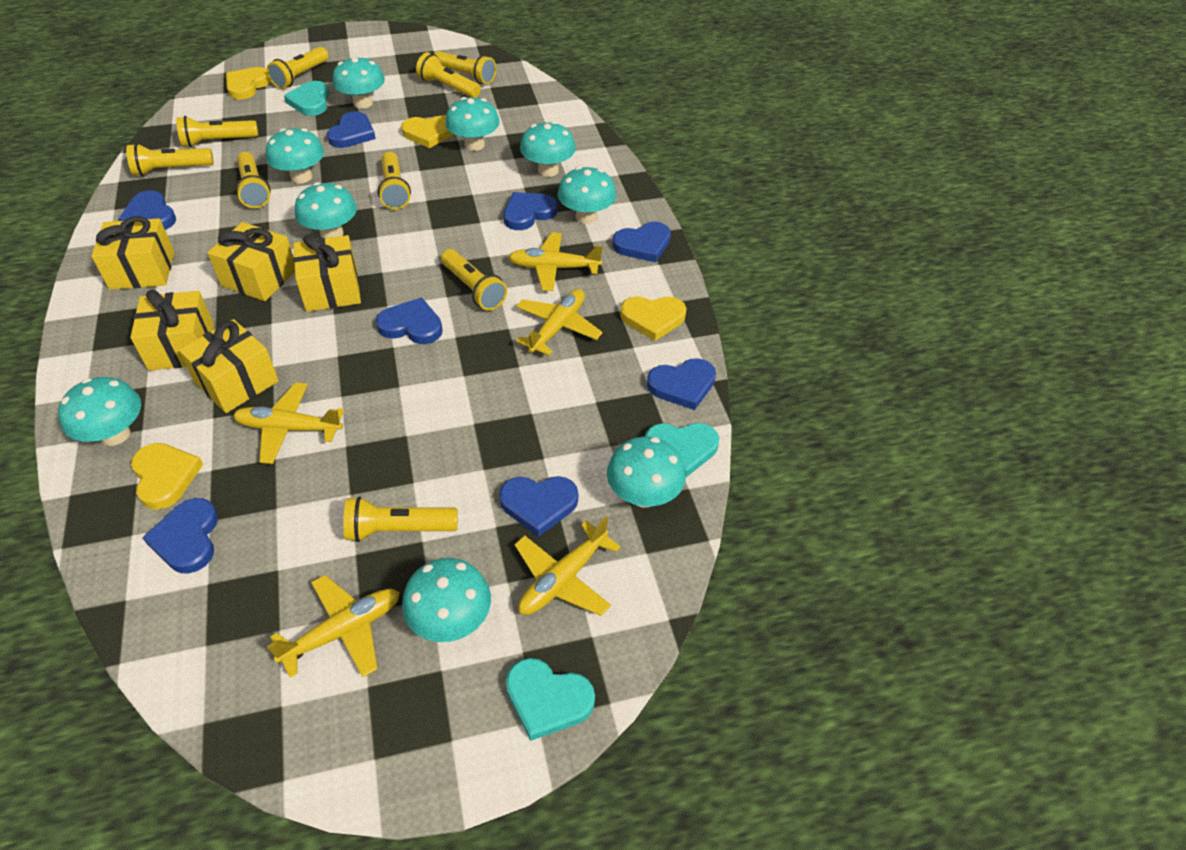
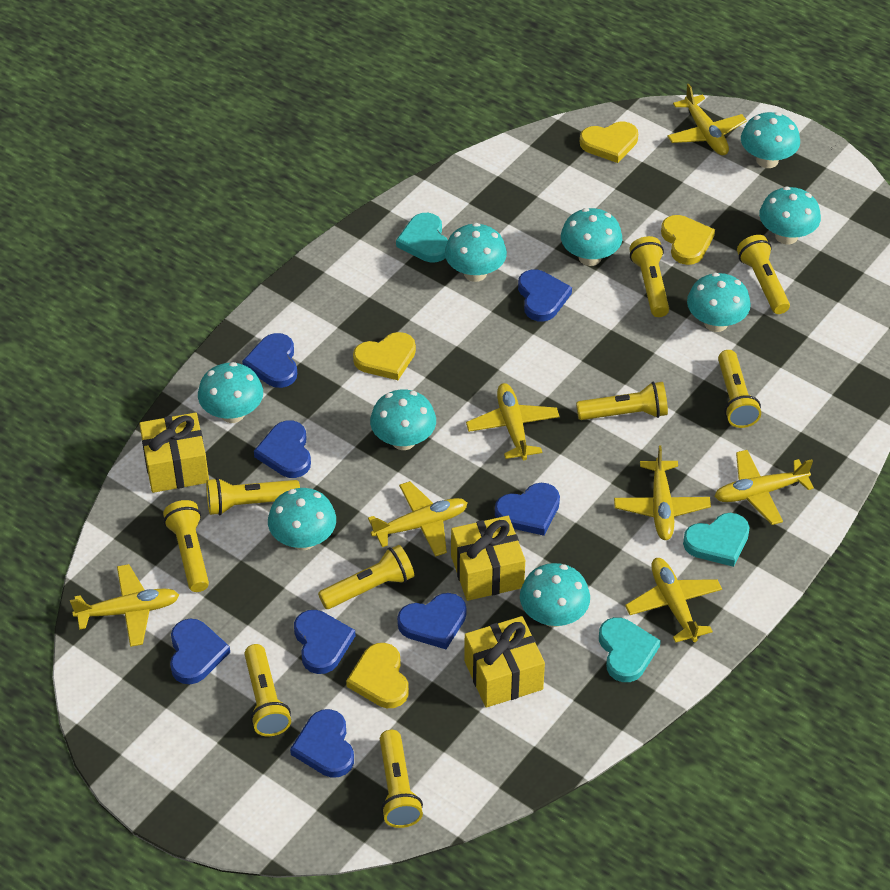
yellow gift: [91,216,174,290] [130,289,214,371] [179,319,279,413] [207,222,295,301] [293,234,361,312] = 5 -> [139,413,209,493] [451,516,525,601] [464,616,545,708] = 3
yellow plane: [233,382,344,464] [267,575,400,677] [508,232,603,291] [514,516,621,616] [516,289,602,355] = 5 -> [70,564,179,647] [368,481,467,557] [466,383,560,460] [614,446,711,540] [625,558,722,643] [667,84,747,155] [714,450,814,525] = 7

